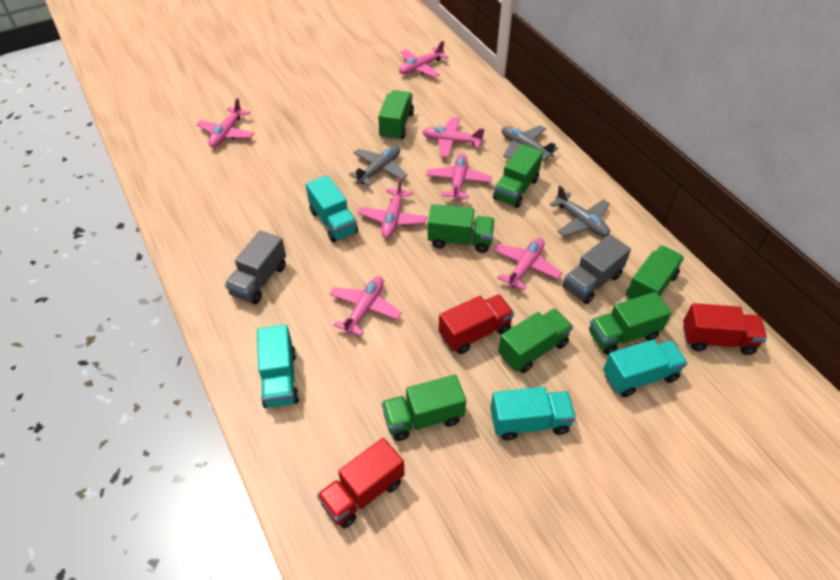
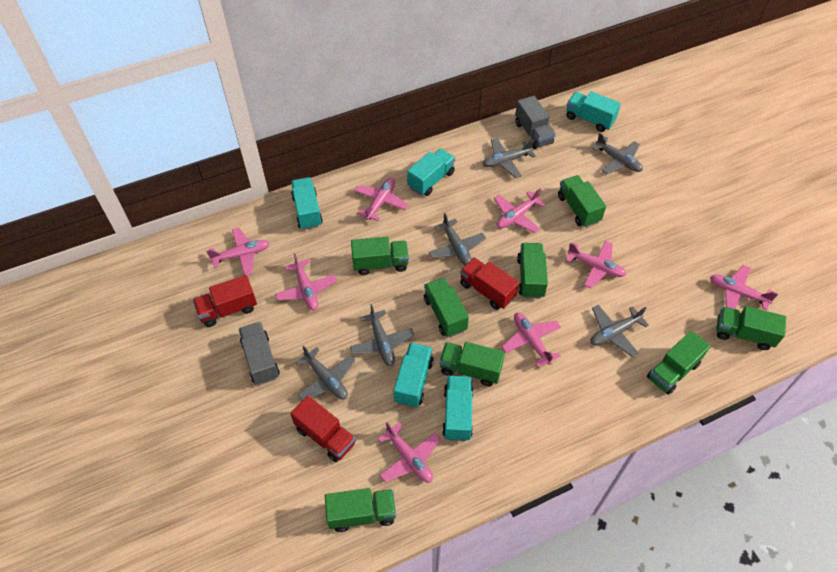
green truck: [378,90,414,140] [382,375,466,441] [428,204,495,253] [493,144,543,208] [498,308,573,373] [589,292,671,355] [626,245,684,300] = 7 -> [325,488,396,532] [351,237,409,275] [424,278,469,337] [439,342,505,386] [517,243,548,298] [558,175,606,227] [647,331,710,395] [716,306,786,350] = 8
grey plane: [349,146,408,186] [502,125,558,161] [550,186,610,237] = 3 -> [296,346,355,400] [350,304,414,366] [429,213,486,265] [482,138,536,178] [590,305,649,357] [592,133,643,174] = 6
pink plane: [196,97,254,147] [329,276,402,336] [358,178,427,238] [399,41,449,78] [422,117,485,158] [426,154,492,201] [493,238,562,290] = 7 -> [206,228,269,275] [275,253,337,310] [354,178,408,221] [377,422,440,483] [494,188,546,233] [502,313,561,367] [566,241,626,288] [710,265,778,310] = 8
turquoise truck: [257,324,299,408] [306,175,358,243] [490,387,576,441] [603,340,688,397] = 4 -> [291,177,323,230] [394,343,434,408] [407,148,455,196] [442,376,473,441] [566,91,621,132] = 5

